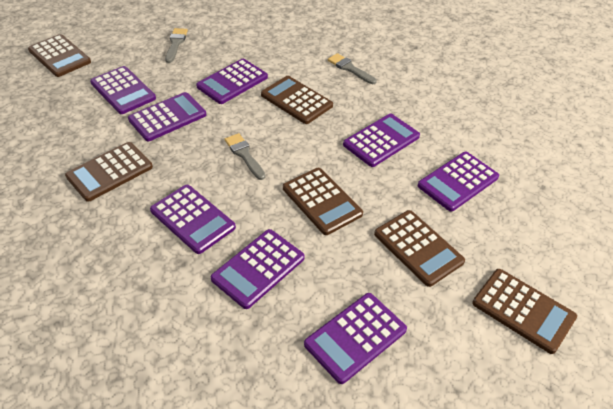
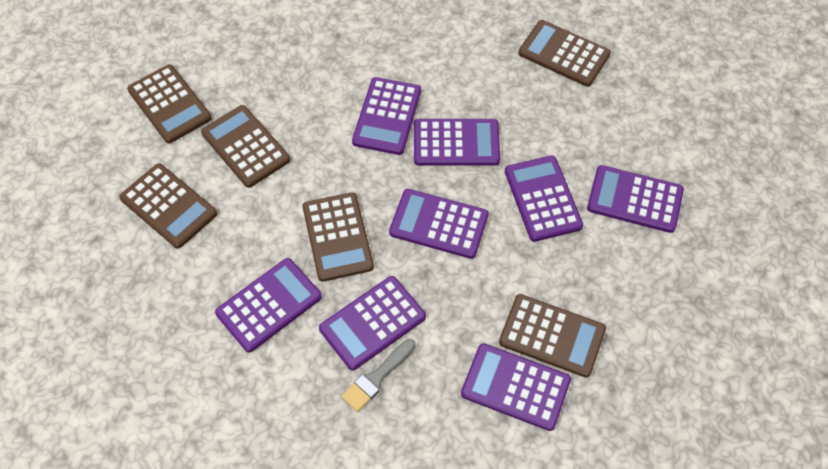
grey brush: [165,28,188,63] [225,133,266,180] [328,53,377,84] = 3 -> [341,339,416,412] = 1

